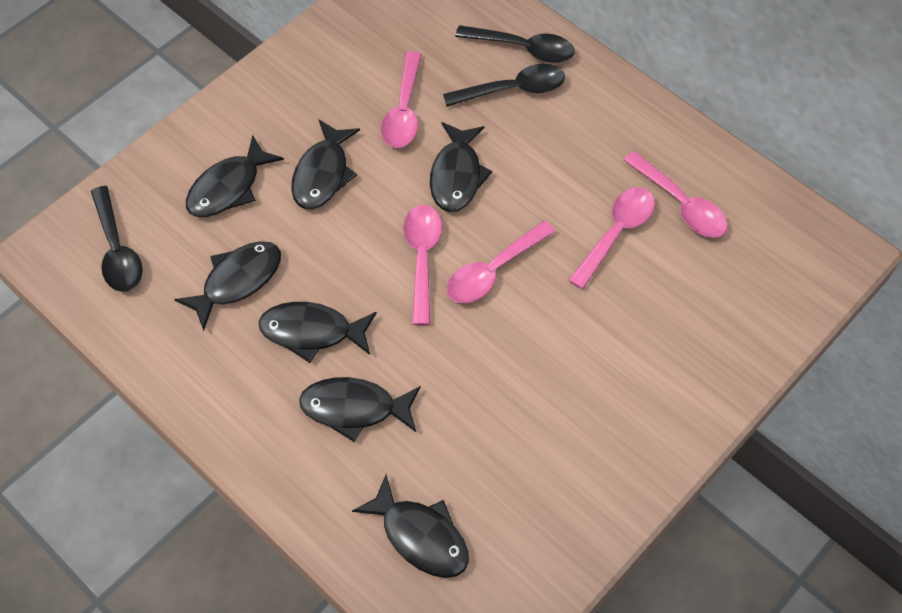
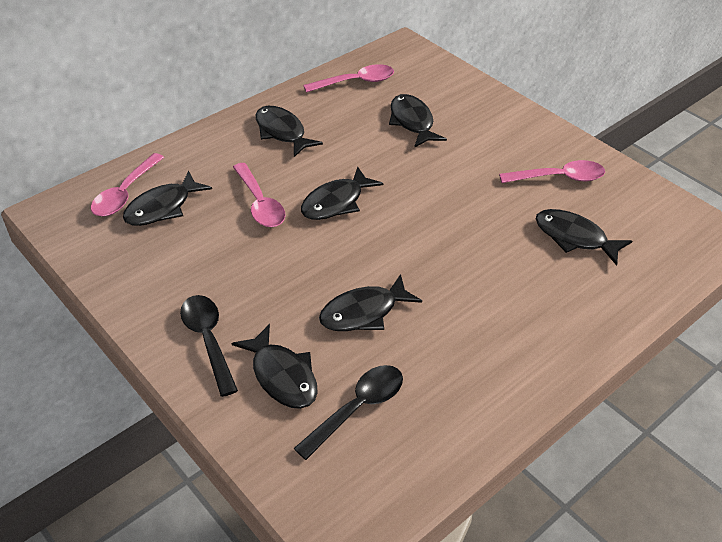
black spoon: [91,186,143,292] [443,64,565,107] [455,25,575,63] = 3 -> [180,295,238,397] [294,365,403,460] = 2
pink spoon: [381,51,422,148] [403,205,442,325] [447,221,555,303] [568,187,655,289] [624,151,728,238] = 5 -> [91,153,164,216] [233,163,285,227] [303,64,394,93] [499,160,605,183] = 4

